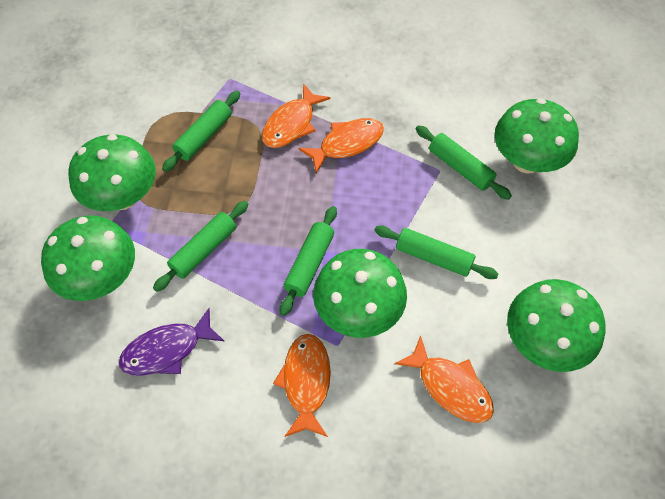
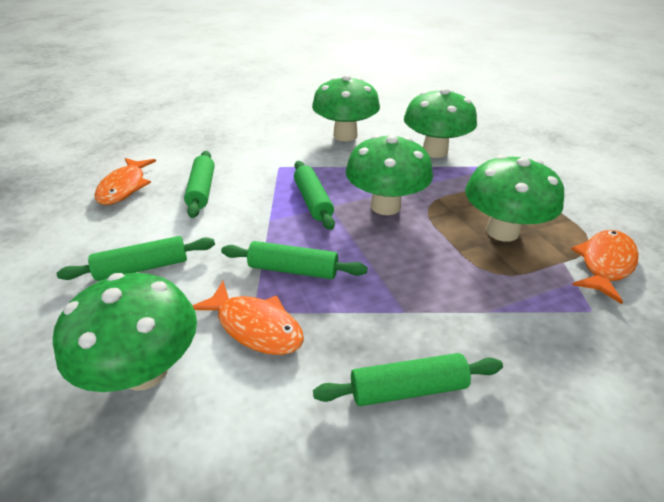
orange fish: [262,84,331,148] [273,334,331,437] [299,118,384,173] [394,335,494,423] = 4 -> [95,158,156,205] [192,281,304,355] [571,230,639,304] = 3
purple fish: [119,308,224,376] = 1 -> none = 0

